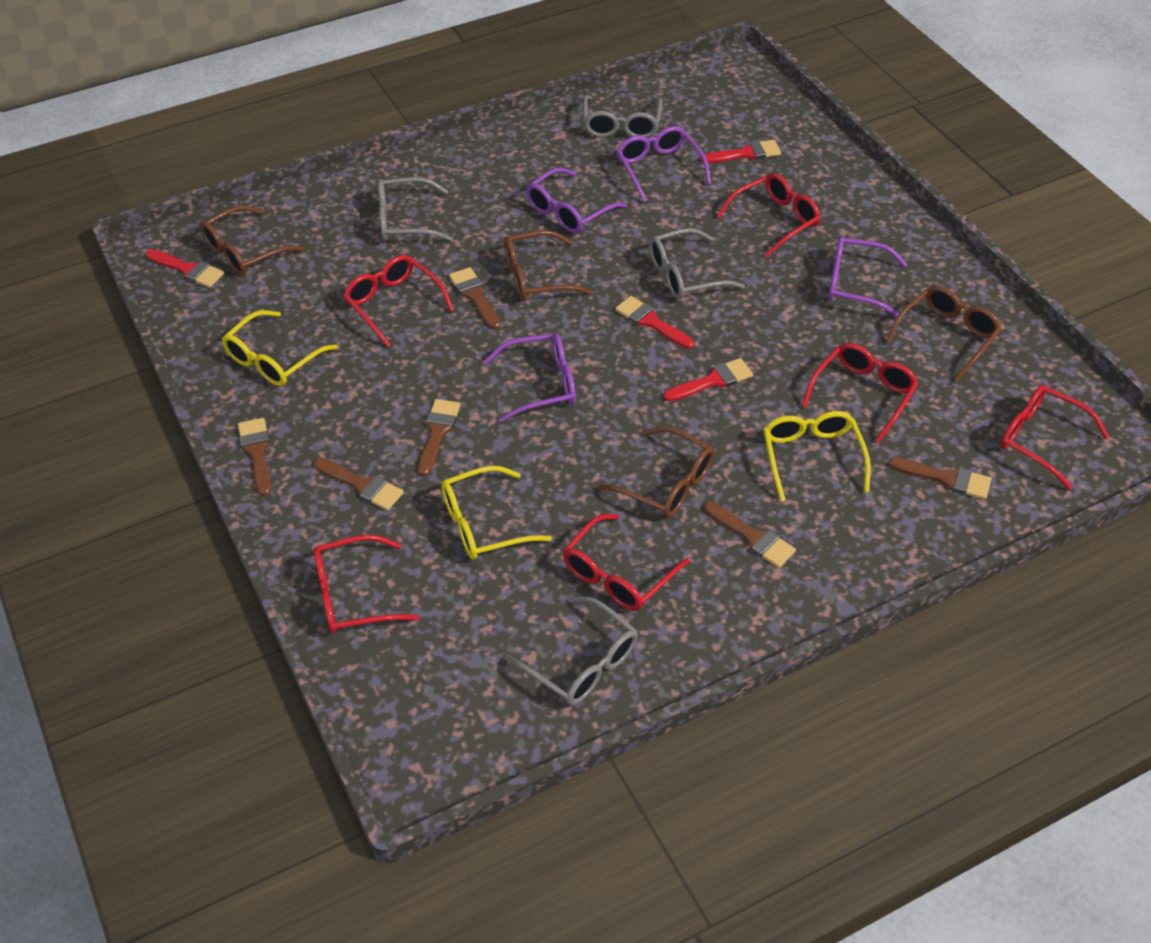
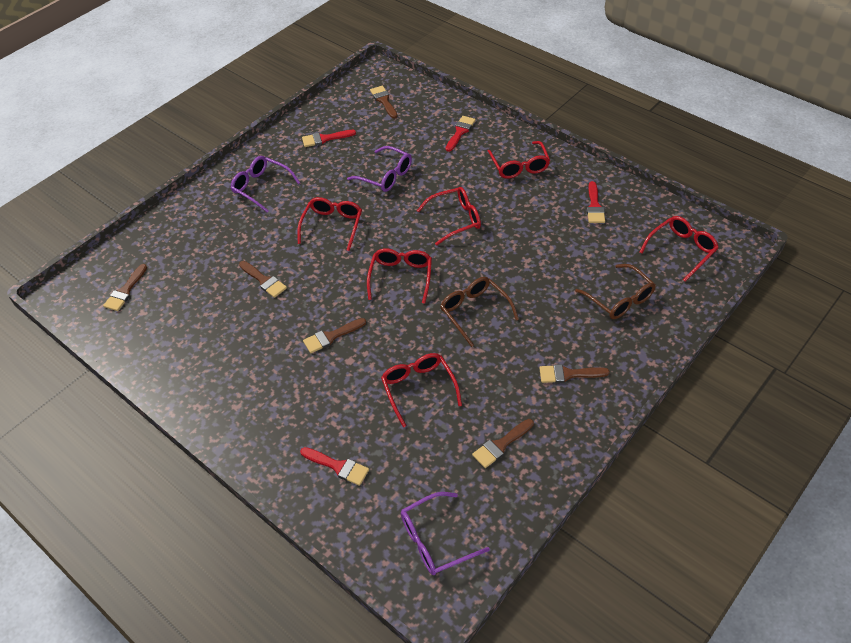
brown glasses: [200,205,304,275] [504,230,592,301] [598,426,714,517] [886,286,1002,381] = 4 -> [440,277,519,347] [575,264,656,319] = 2
grey glasses: [378,177,453,241] [505,596,638,705] [583,95,662,138] [649,228,745,299] = 4 -> none = 0
purple glasses: [484,333,576,422] [526,167,627,234] [616,126,711,202] [828,237,907,318] = 4 -> [231,156,300,212] [347,146,412,192] [401,492,490,575] = 3
yellow glasses: [222,310,338,386] [441,466,552,559] [763,411,871,501] = 3 -> none = 0

